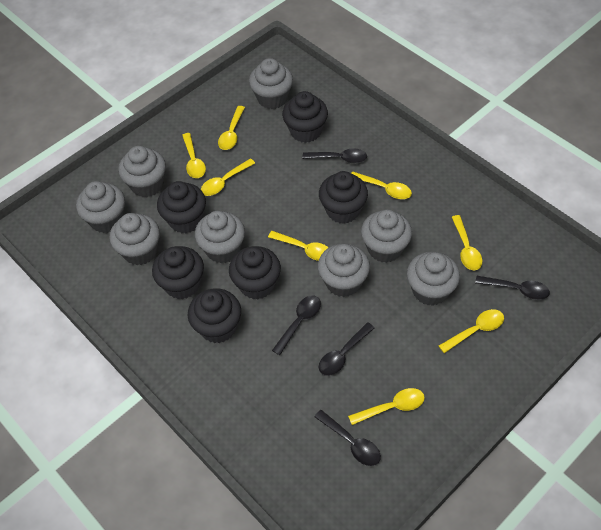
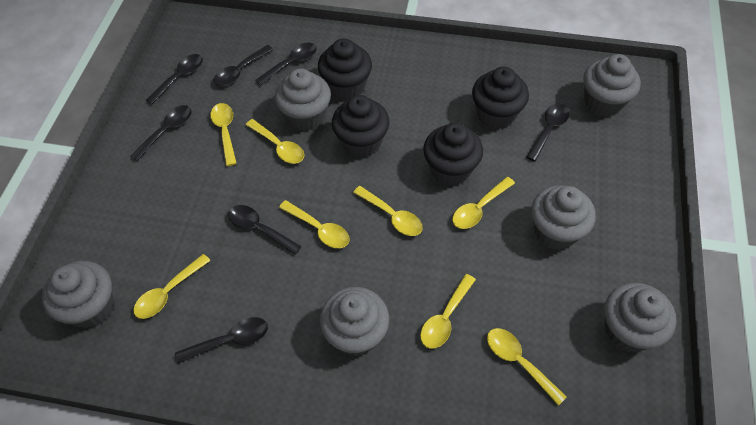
black cupcake: [152,246,204,299] [157,181,206,233] [188,288,241,343] [229,246,281,300] [282,91,328,143] [319,171,368,224] = 6 -> [318,38,372,101] [332,95,389,158] [423,123,483,186] [472,67,529,129] = 4
black spoon: [272,295,321,355] [302,148,367,163] [314,410,381,466] [319,322,374,376] [475,276,550,300] = 5 -> [131,105,192,161] [146,54,203,105] [175,317,268,363] [214,45,273,86] [228,205,302,255] [255,42,317,86] [526,103,570,161] = 7
grey cupcake: [76,181,125,233] [109,213,160,265] [118,146,166,197] [195,211,245,263] [249,58,293,109] [318,244,370,297] [361,210,412,263] [407,252,460,306] = 8 -> [42,261,114,328] [275,68,331,131] [320,287,389,356] [531,185,596,250] [583,54,641,117] [604,283,676,352] = 6

